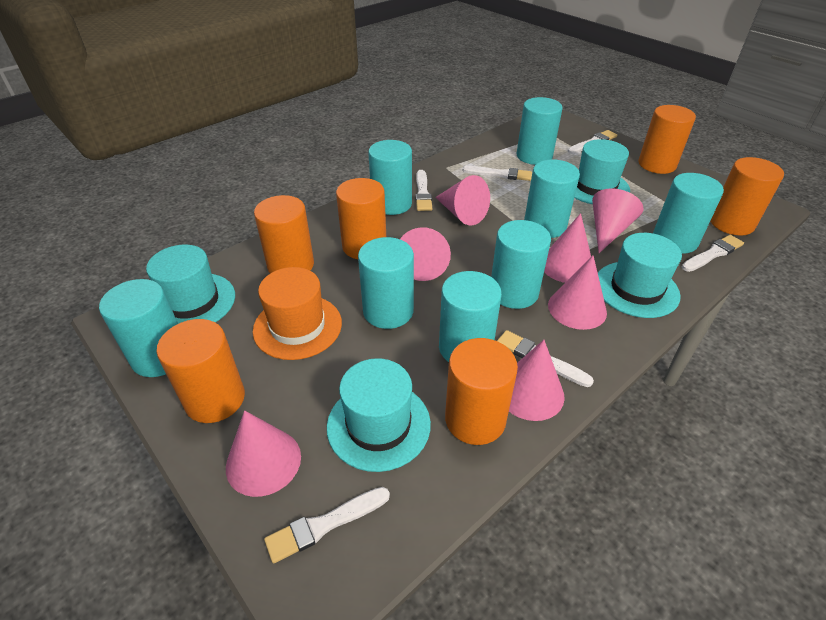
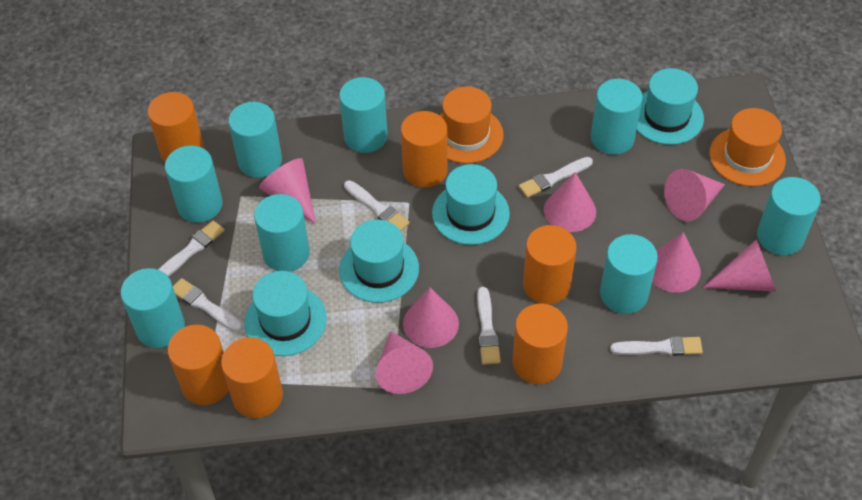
orange hat: [253,267,342,360] = 1 -> [440,86,504,164] [709,108,786,186] = 2

